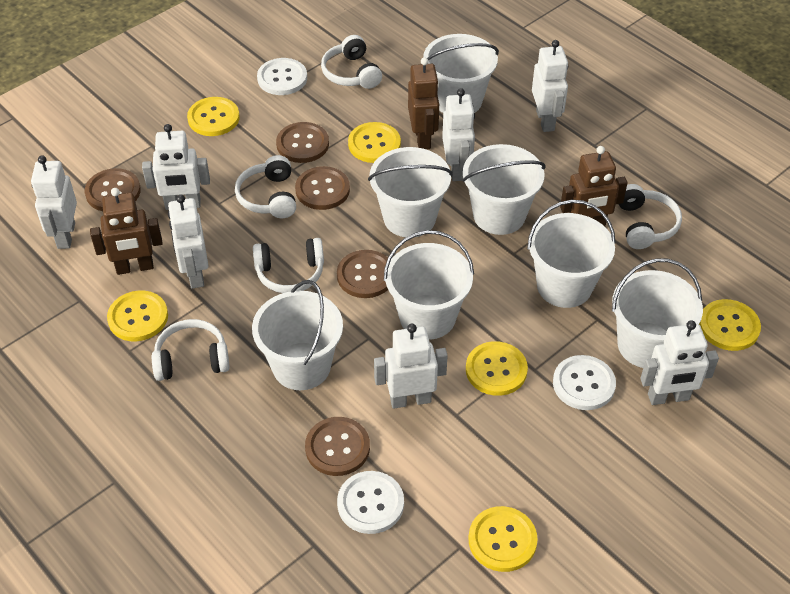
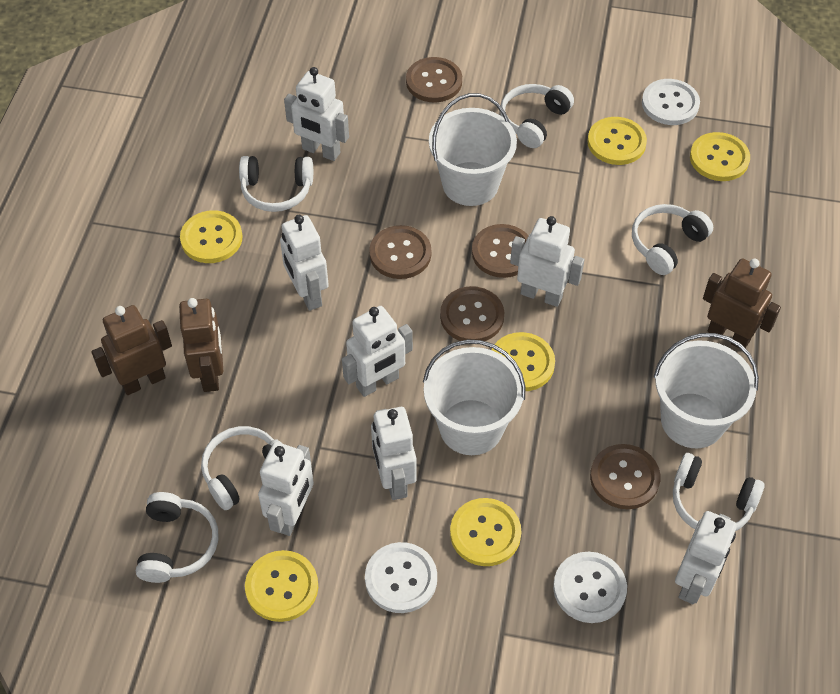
white bucket: [252,280,343,390] [368,147,453,237] [384,230,474,340] [423,34,499,113] [462,144,546,235] [527,200,616,308] [612,258,703,368] = 7 -> [423,340,525,455] [429,93,517,206] [653,333,759,448] = 3
white headphones: [152,319,230,381] [235,155,296,218] [253,238,324,293] [321,35,382,89] [619,184,682,249] = 5 -> [136,492,218,583] [201,426,281,510] [239,156,313,212] [500,84,574,148] [632,204,713,275] [673,453,764,531] = 6

